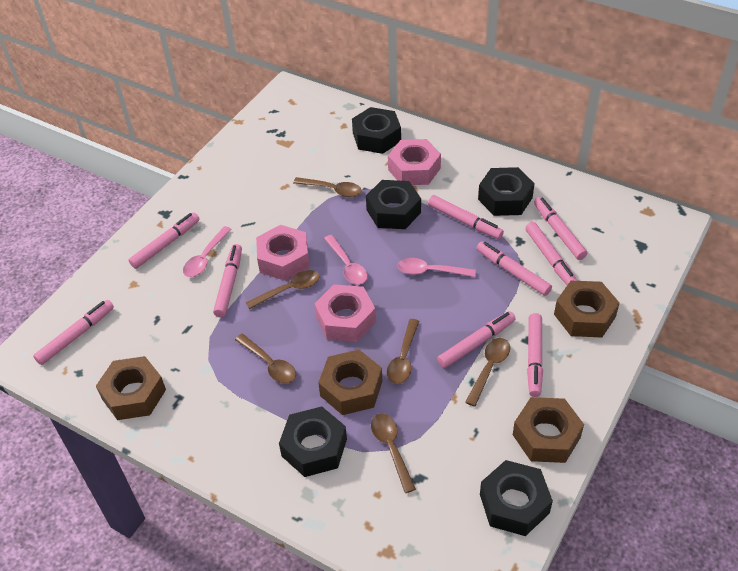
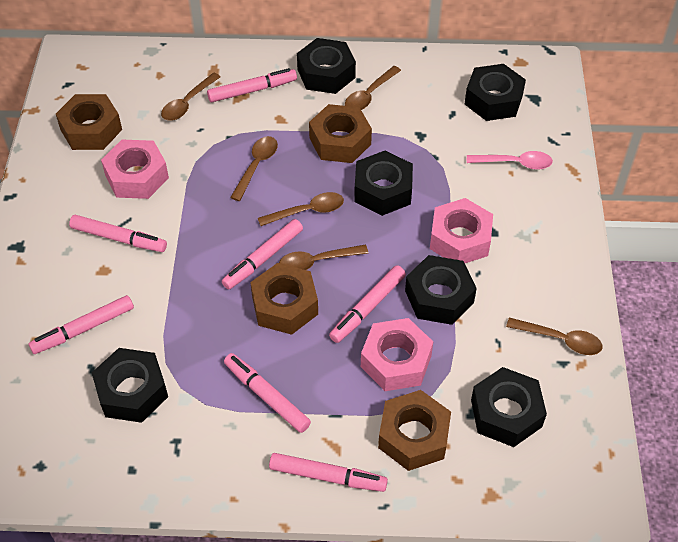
black nut: [279,406,347,477] [352,107,401,154] [366,180,421,229] [478,167,535,216] [480,460,553,536] = 5 -> [92,348,168,423] [297,38,356,94] [354,151,413,216] [405,255,477,325] [465,64,526,121] [471,367,547,447] = 6
pink marker: [33,300,114,365] [129,213,200,269] [213,244,242,317] [428,195,504,239] [437,311,516,368] [477,241,552,296] [525,222,577,285] [527,313,543,397] [534,197,587,260] = 9 -> [28,295,134,354] [69,215,167,252] [207,68,297,102] [222,219,303,290] [224,353,311,433] [269,453,388,492] [329,265,406,343] = 7
pink spoon: [183,226,232,277] [324,235,368,285] [398,258,476,277] = 3 -> [467,151,553,170] = 1

